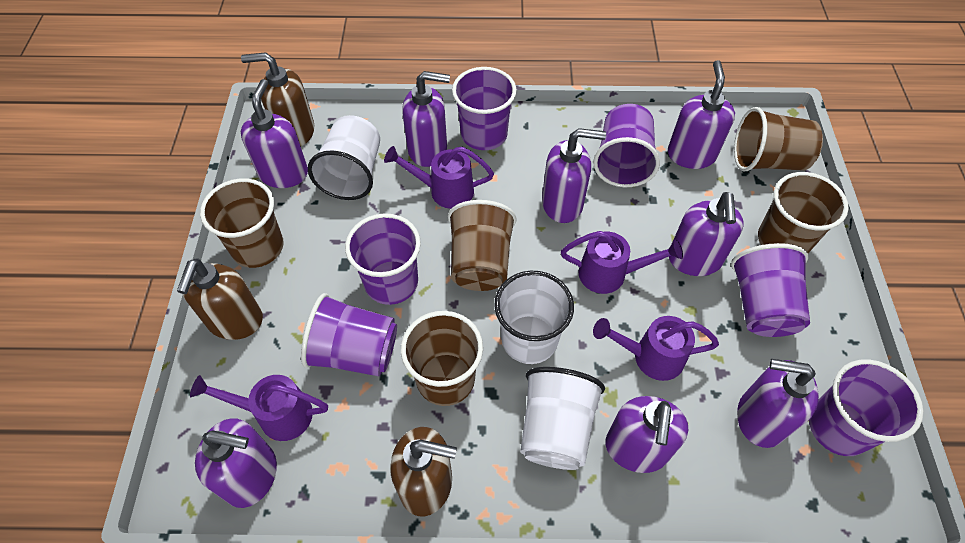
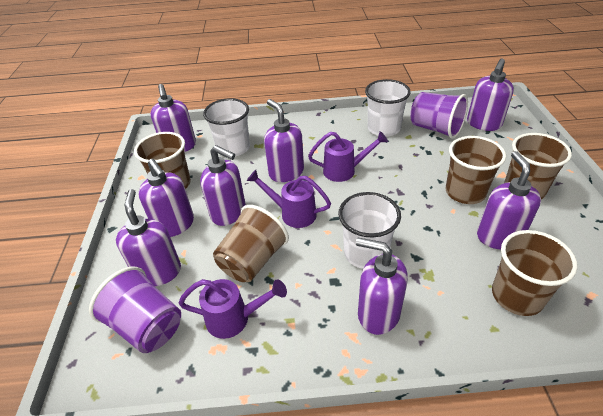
brown soap dispenser: [177,258,263,340] [241,52,314,146] [390,427,457,516] = 3 -> none = 0
purple cup: [301,293,397,376] [345,213,421,305] [452,67,517,150] [593,104,660,187] [731,243,810,337] [809,359,924,456] = 6 -> [89,266,181,353] [410,92,468,139] = 2
purple watering can: [190,375,328,441] [384,146,494,209] [561,231,683,294] [593,316,719,381] = 4 -> [179,279,287,339] [247,170,331,228] [308,131,388,182] = 3

